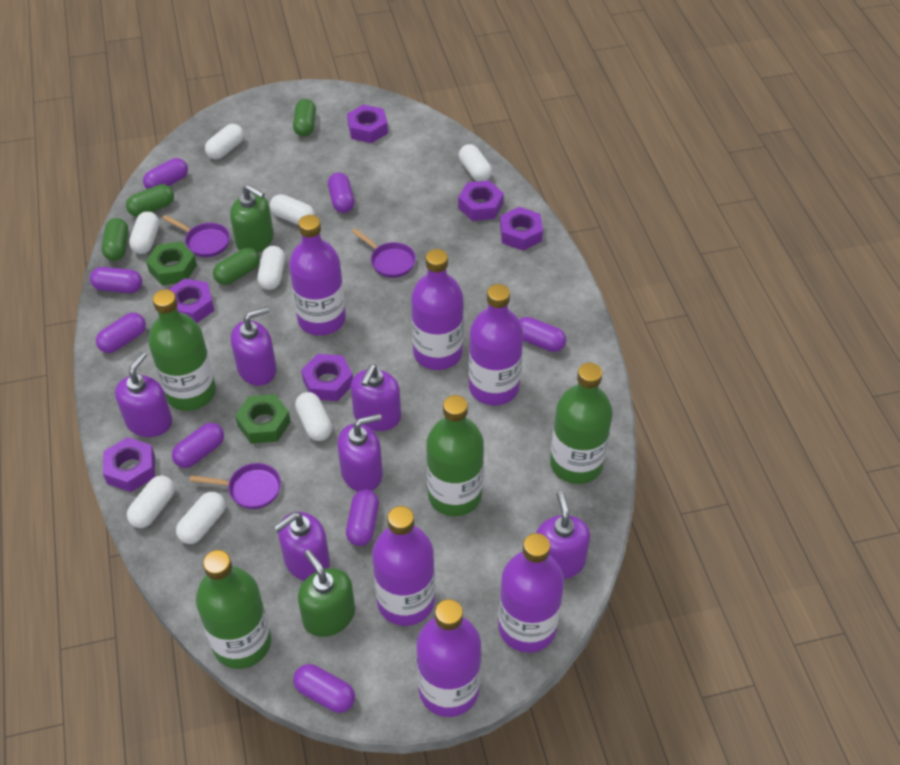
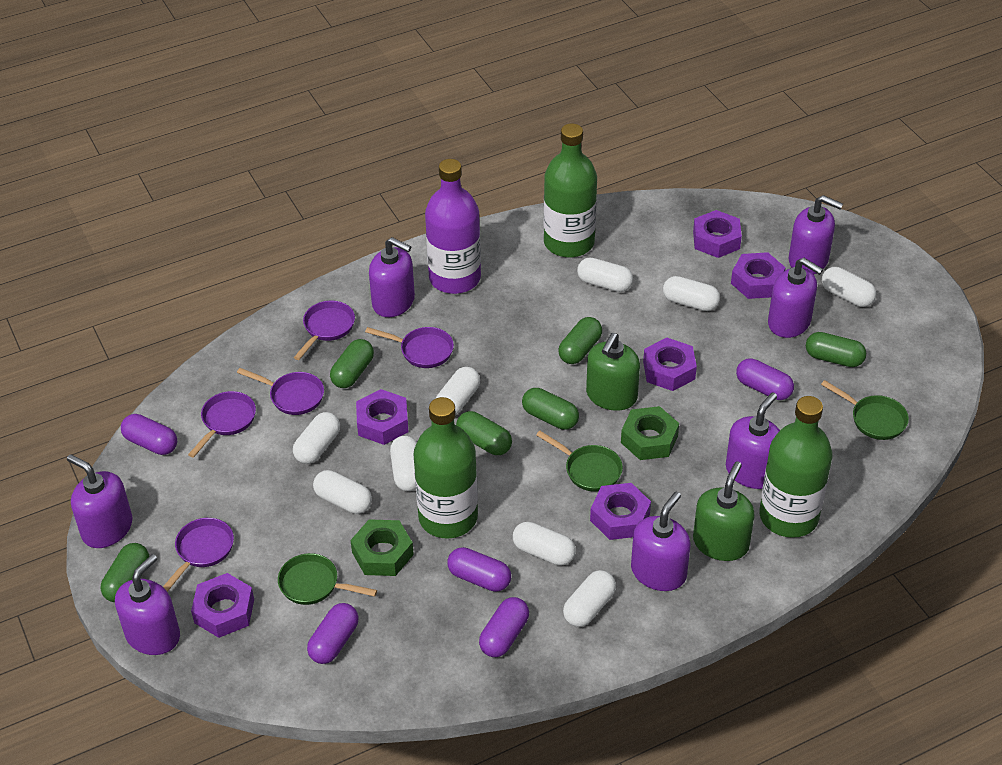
green bottle: [148,289,216,411] [196,550,271,669] [426,395,484,516] [550,363,613,484] = 4 -> [413,397,478,539] [544,123,597,258] [759,396,832,538] = 3
green capsule: [102,218,129,261] [126,184,174,217] [213,248,260,285] [293,99,316,137] = 4 -> [101,543,149,602] [330,339,374,388] [456,411,512,455] [522,388,579,430] [558,317,602,364] [806,332,866,367] = 6
green pan: none = 0 -> [278,553,377,605] [536,431,623,492] [821,380,909,440] = 3
purple bottle: [289,215,346,336] [372,506,435,626] [411,249,463,370] [416,599,481,717] [469,284,523,405] [498,533,564,653] = 6 -> [425,159,481,294] = 1
purple capsule: [90,267,142,293] [96,312,146,353] [143,158,188,189] [172,423,224,468] [293,664,355,713] [328,172,354,213] [346,489,379,546] [519,317,566,352] = 8 -> [121,414,177,455] [307,603,359,664] [447,547,511,592] [479,597,529,657] [736,358,794,400] = 5
purple pan: [162,215,230,257] [190,463,281,509] [352,228,416,278] = 3 -> [163,518,234,592] [188,391,256,458] [237,368,324,415] [294,301,355,360] [365,327,454,368] = 5
purple soap dispenser: [115,352,172,437] [231,307,277,386] [274,512,330,581] [337,414,383,491] [351,364,401,431] [536,492,590,579] = 6 -> [67,454,132,548] [115,554,180,655] [369,237,415,317] [631,492,691,591] [726,392,780,489] [768,258,823,338] [789,195,843,275] = 7
white capsule: [127,475,175,528] [129,211,159,254] [176,492,225,544] [205,124,244,159] [257,246,285,290] [270,194,315,225] [295,392,332,441] [459,144,492,182] = 8 -> [293,412,340,464] [313,470,372,514] [390,436,417,491] [436,367,480,415] [513,522,576,566] [563,570,616,627] [577,257,633,292] [663,276,720,311] [822,267,876,307] = 9

